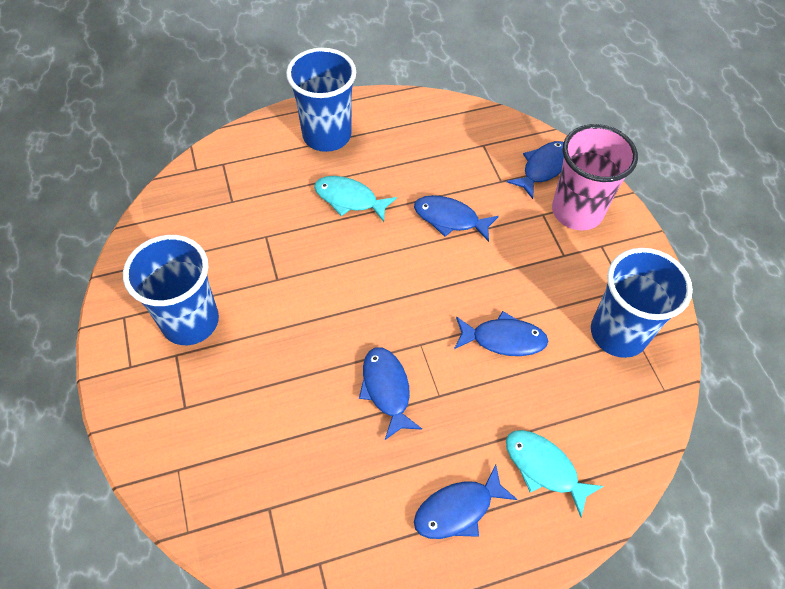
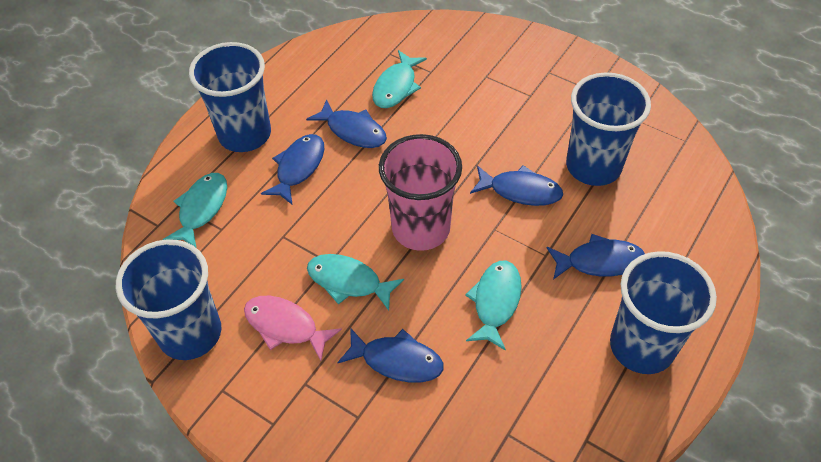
blue cup: [123,235,219,345] [286,48,356,152] [591,248,693,358] = 3 -> [116,239,221,360] [189,42,271,152] [566,72,651,186] [610,251,717,374] = 4
pink fish: none = 0 -> [244,296,342,361] = 1
turquoise fish: [314,176,397,222] [506,430,604,517] = 2 -> [163,173,227,247] [307,254,404,311] [372,50,427,108] [465,261,522,351] = 4

